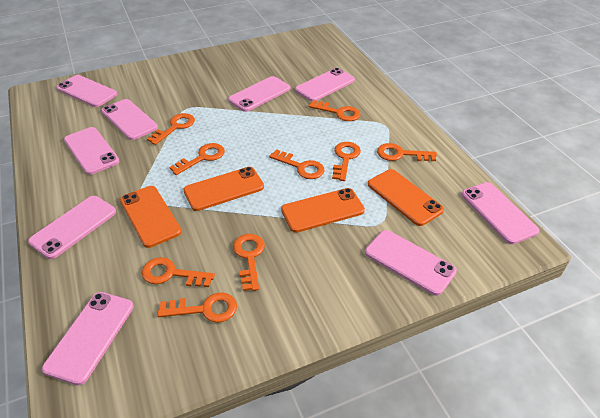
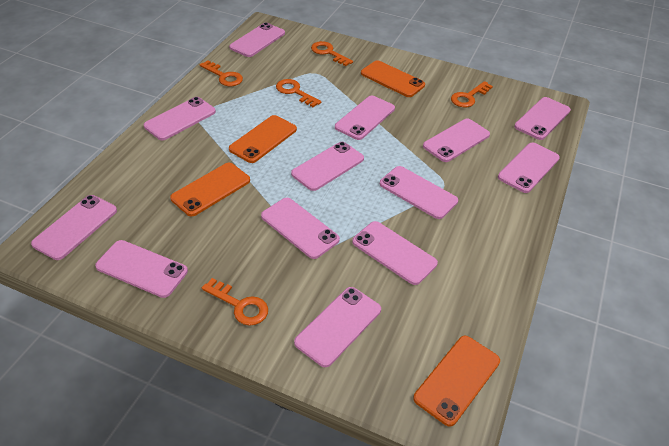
orange key: [141,257,215,287] [147,113,195,145] [157,292,237,323] [169,143,225,175] [233,234,265,291] [269,149,324,179] [308,100,360,121] [332,142,361,181] [377,143,437,161] = 9 -> [200,60,243,86] [202,278,268,326] [276,79,321,107] [311,41,353,66] [451,81,493,108] = 5
pink phone: [28,196,116,259] [42,292,134,385] [57,75,117,107] [64,127,120,175] [101,99,158,140] [228,76,290,112] [295,68,355,101] [365,230,457,296] [461,182,539,244] = 9 -> [31,195,117,260] [95,240,188,298] [144,97,216,140] [229,23,285,57] [261,198,340,259] [291,142,364,191] [294,287,381,367] [335,95,395,140] [352,221,438,285] [380,166,458,219] [423,118,490,162] [498,142,560,193] [514,97,571,140] = 13

